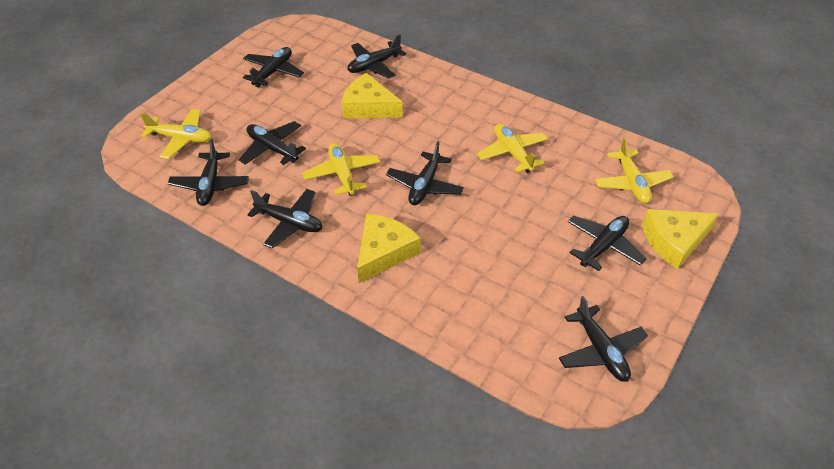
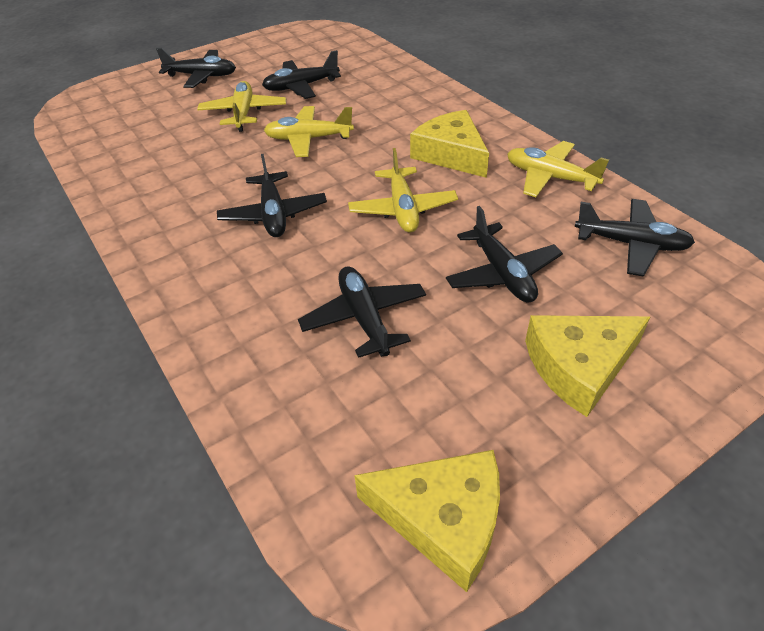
black plane: [168,139,249,206] [239,121,306,165] [243,47,304,88] [247,189,322,248] [348,34,406,79] [386,141,464,205] [559,296,648,382] [568,216,647,271] = 8 -> [156,48,236,88] [217,154,327,237] [262,50,341,99] [298,266,426,358] [446,206,563,303] [575,199,695,277] = 6

